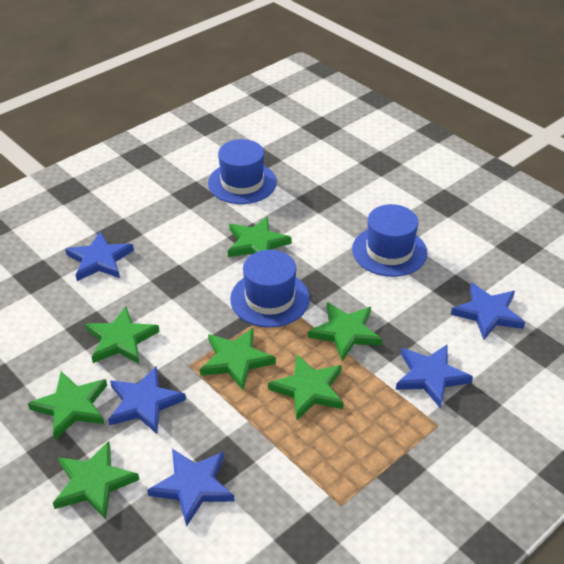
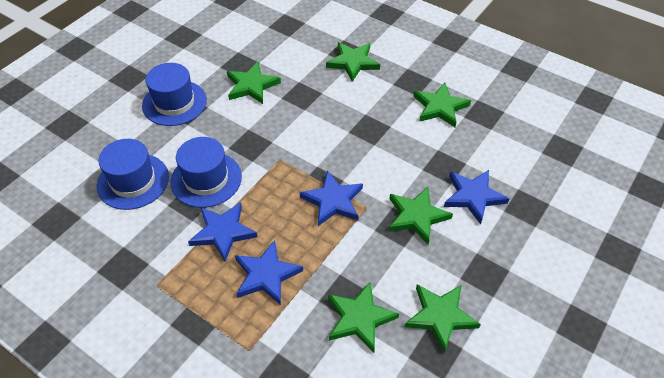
blue star: [65,231,134,281] [108,367,186,434] [147,449,235,527] [396,344,473,409] [451,283,525,340] = 5 -> [188,203,257,262] [235,240,303,305] [300,170,363,226] [444,170,509,224] = 4
green star: [28,371,107,440] [53,441,139,520] [85,306,160,364] [200,328,276,390] [228,216,292,257] [268,355,344,421] [308,302,382,361] = 7 -> [227,62,281,104] [326,42,380,82] [328,282,399,353] [389,187,453,244] [405,284,481,353] [414,83,471,127] = 6

